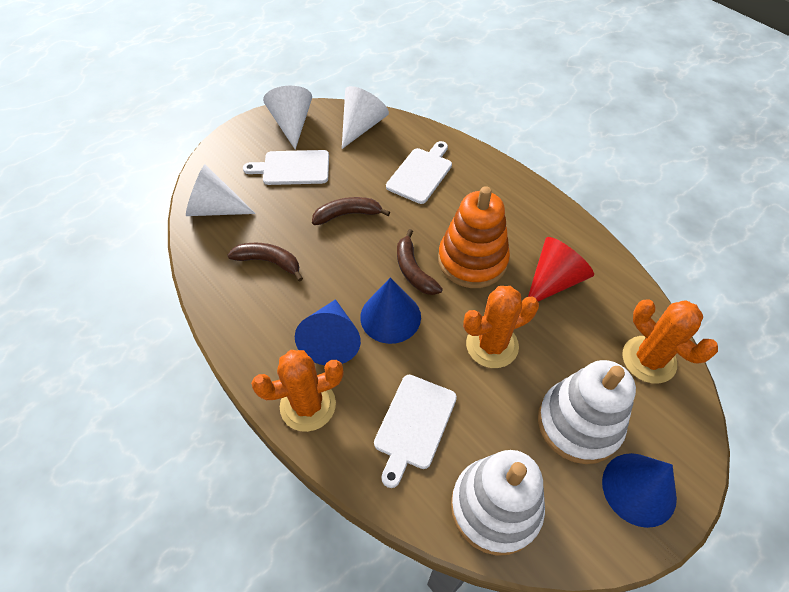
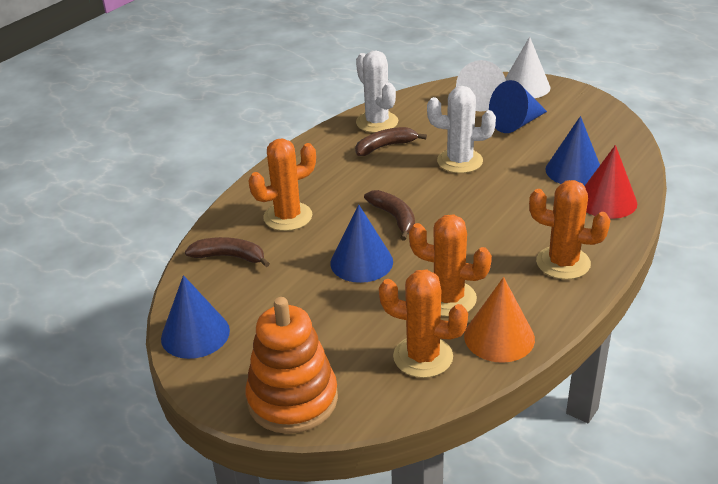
blue cone: [295,299,361,365] [360,278,421,344] [602,453,677,528] = 3 -> [161,275,230,359] [330,205,393,283] [489,80,547,133] [545,116,600,186] = 4
orange cactus: [251,350,344,432] [463,286,539,368] [622,299,718,383] = 3 -> [248,139,316,231] [379,270,468,378] [409,215,492,317] [529,180,611,280] = 4
orange cone: none = 0 -> [464,277,535,363] = 1
white cactus: none = 0 -> [356,50,398,133] [427,86,496,173] = 2
white cone: [186,165,256,216] [263,86,312,150] [342,86,389,149] = 3 -> [456,60,506,112] [505,37,550,98] = 2
white cutting board: [243,150,329,185] [374,375,457,488] [386,141,452,204] = 3 -> none = 0
white stacking toy: [451,450,545,556] [538,360,636,464] = 2 -> none = 0

